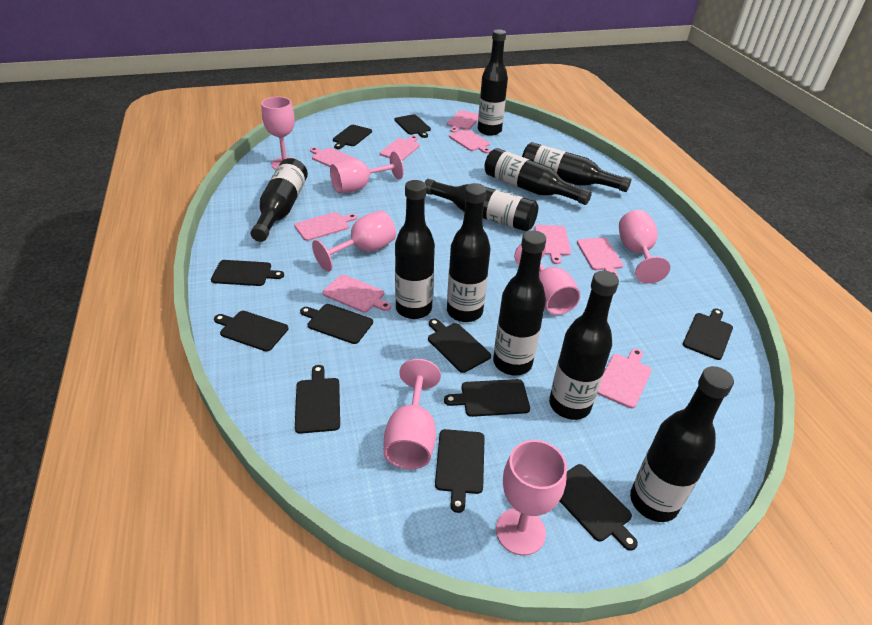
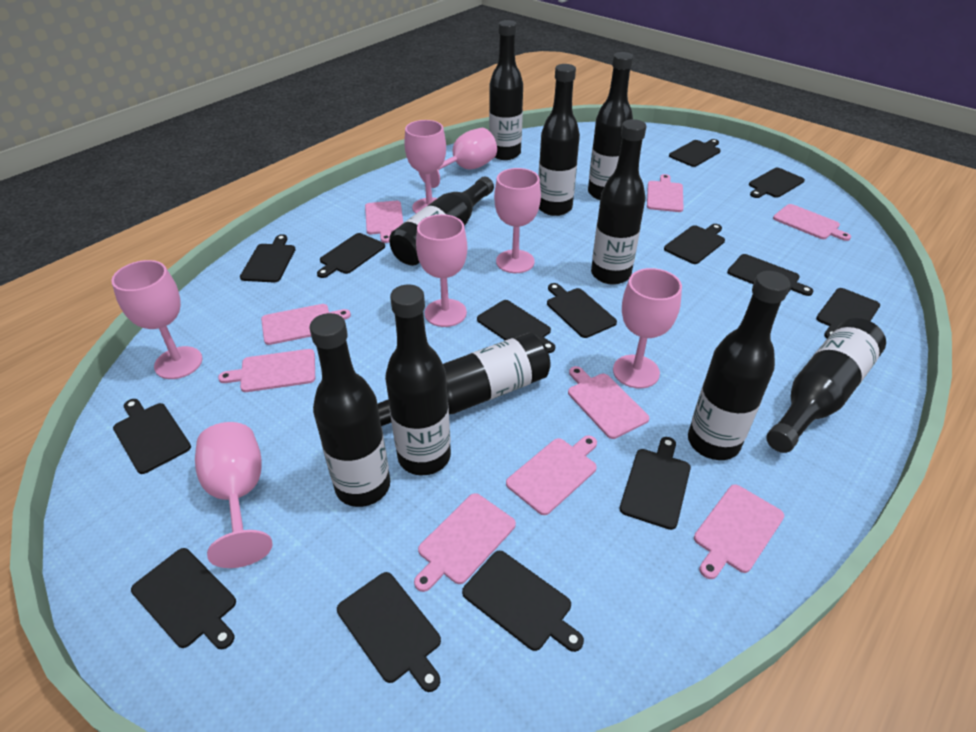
black cutting board: [211,260,284,286] [214,311,289,351] [295,365,340,434] [300,304,373,344] [333,125,372,149] [395,114,431,138] [428,318,491,373] [435,429,485,513] [444,379,530,417] [560,464,638,551] [683,309,733,360] = 11 -> [113,399,191,474] [131,548,236,649] [240,234,296,282] [317,233,385,278] [337,572,441,692] [462,551,584,652] [477,300,555,353] [547,283,617,338] [620,437,691,530] [664,224,725,264] [669,139,721,167] [727,254,813,296] [749,168,805,198] [816,288,880,338] = 14

